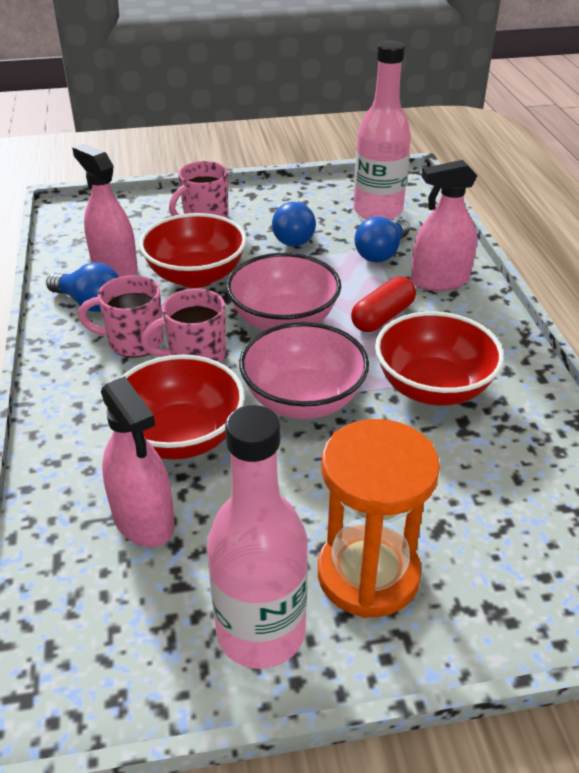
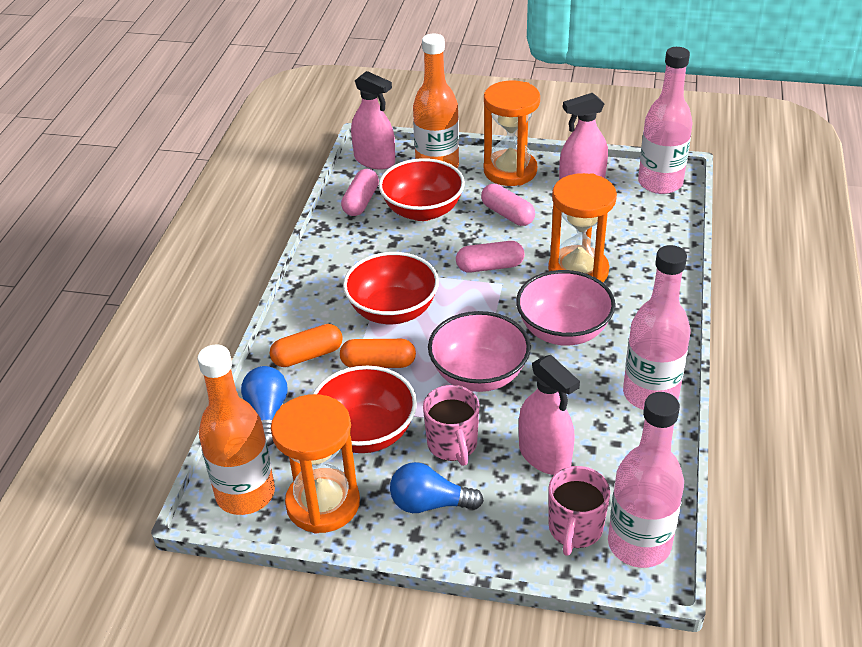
blue light bulb: [46,262,119,312] [272,201,316,246] [354,216,410,262] = 3 -> [241,366,288,446] [390,462,484,513] = 2
orange bottle: none = 0 -> [197,344,275,515] [413,34,459,168] = 2
orange capsule: none = 0 -> [270,324,343,367] [340,339,416,368] = 2
orange hourglass: [318,419,440,618] = 1 -> [271,394,360,534] [484,80,540,186] [548,173,617,282] = 3
pink bottle: [207,405,308,669] [353,40,411,220] = 2 -> [608,392,684,568] [623,245,690,410] [638,47,693,194] = 3
pink capsule: none = 0 -> [341,169,379,216] [456,241,525,273] [481,184,535,226] = 3
pink mug: [78,275,163,357] [140,289,226,363] [169,161,228,218] = 3 -> [423,385,480,466] [548,466,610,556] = 2
red capsule: [351,276,416,332] = 1 -> none = 0

